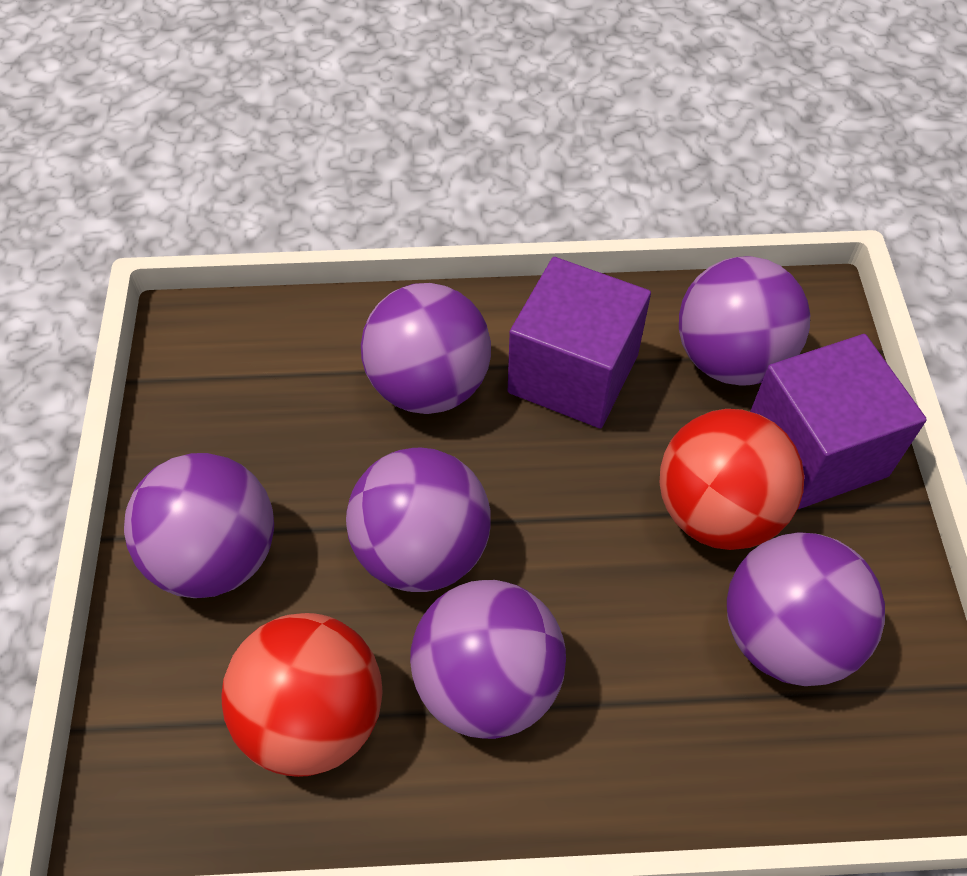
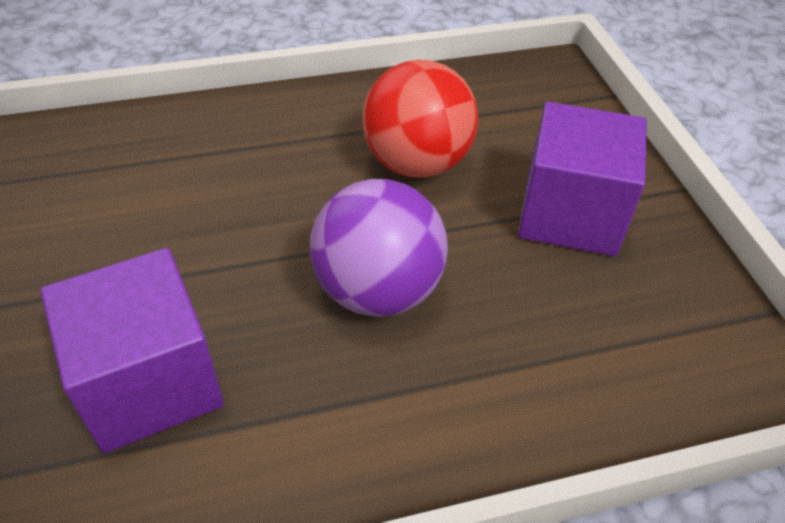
purple ball: [124,453,274,598] [346,448,491,592] [361,283,491,414] [410,580,566,739] [679,256,810,385] [727,532,885,686] = 6 -> [310,179,448,317] = 1
red ball: [222,613,383,777] [660,409,804,550] = 2 -> [362,59,478,178] = 1

